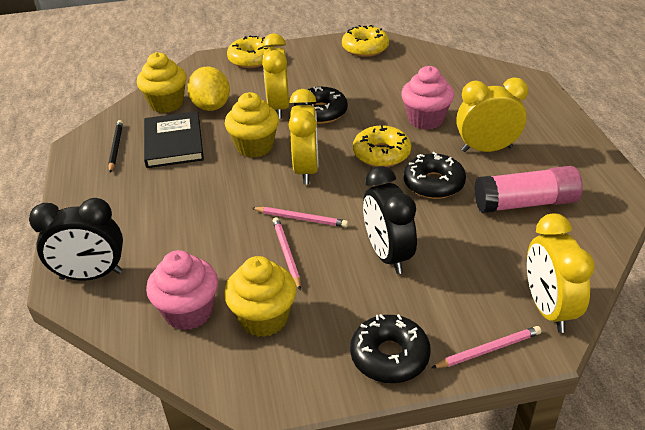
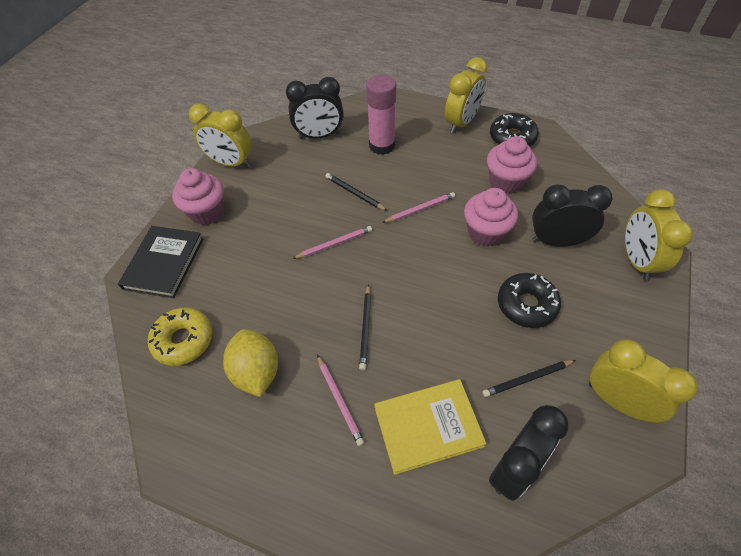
black clock: [29,198,123,281] [363,166,417,274] = 2 -> [286,77,344,139] [489,405,569,501] [532,184,612,247] = 3
black donut: [294,87,348,124] [350,314,431,383] [403,152,466,199] = 3 -> [490,113,539,147] [498,273,561,328] = 2
black pencil: [108,120,123,173] = 1 -> [325,173,388,211] [359,284,371,370] [482,360,576,397] = 3
pink cupcake: [146,250,218,330] [401,66,454,130] = 2 -> [172,168,224,225] [464,188,518,247] [487,136,537,194] = 3
yellow book: none = 0 -> [374,379,487,475] = 1
yellow cupcake: [137,52,187,113] [224,256,296,337] [225,92,279,158] = 3 -> none = 0
yellow donut: [227,36,274,68] [342,25,389,57] [353,125,411,167] = 3 -> [148,307,212,366] = 1

